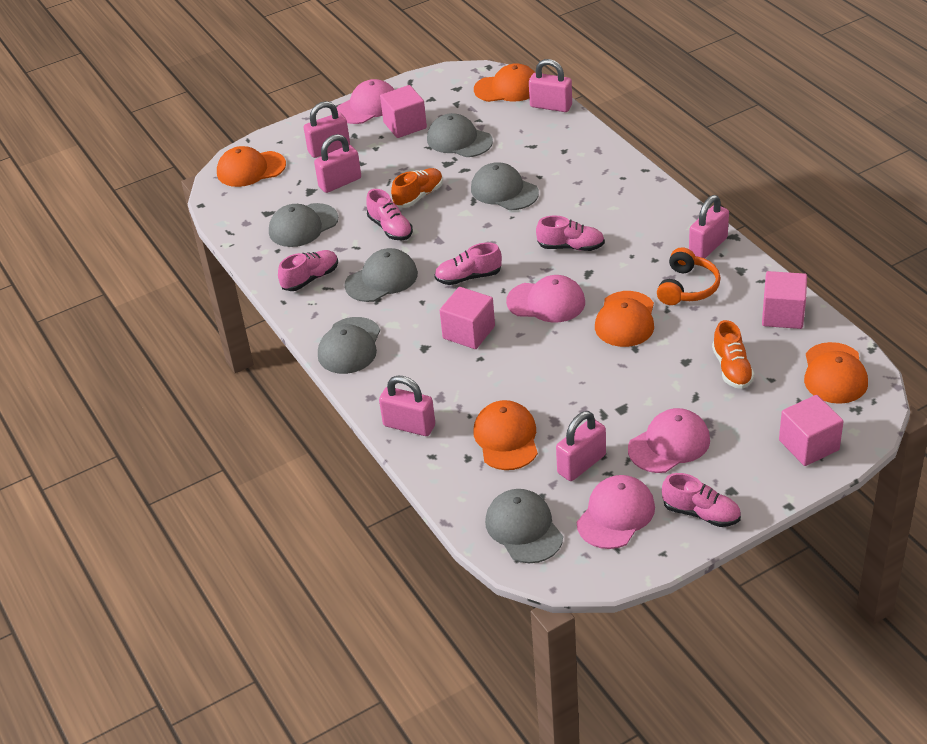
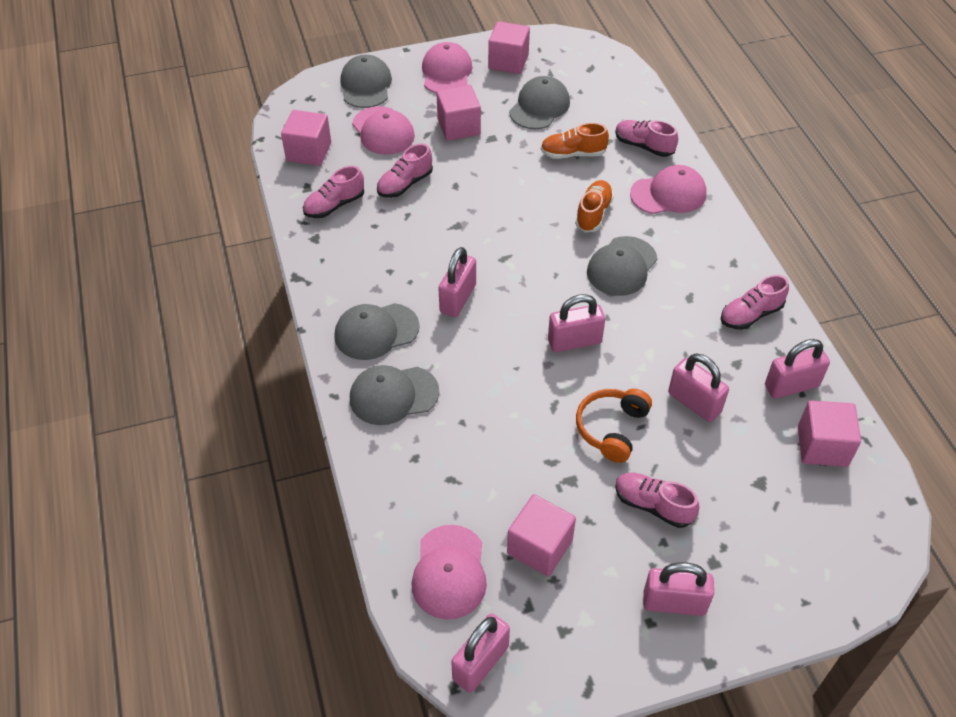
grey cap: [269,203,338,247] [318,317,380,374] [344,248,418,302] [427,113,493,157] [471,162,539,210] [485,489,563,563] = 6 -> [334,303,420,360] [341,55,392,108] [350,365,439,425] [509,76,570,129] [587,236,657,296] = 5
orange cap: [217,146,286,187] [474,63,535,102] [474,400,538,470] [595,291,654,347] [804,342,868,404] = 5 -> none = 0
pink cube: [380,85,427,138] [440,287,495,349] [762,271,807,329] [779,395,844,466] = 4 -> [281,110,331,166] [436,85,481,141] [488,21,530,74] [507,494,576,577] [798,400,861,467] = 5

